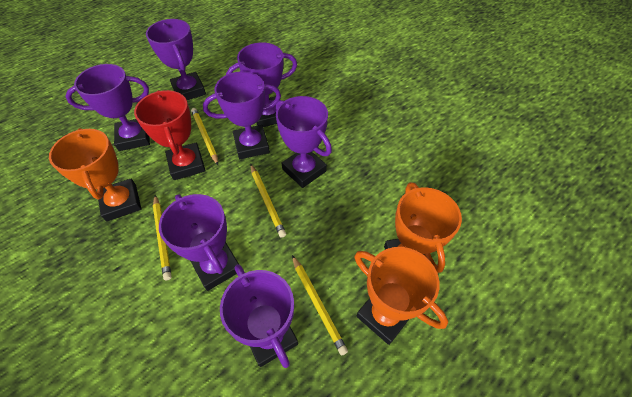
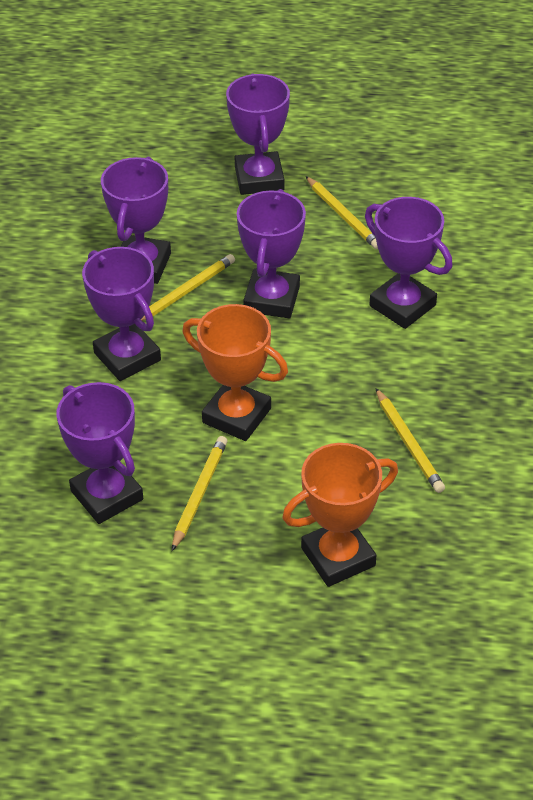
orange trophy: [49,128,141,222] [354,247,448,345] [384,182,462,273] = 3 -> [182,304,288,441] [282,443,398,587] = 2
purple trophy: [65,64,150,151] [146,19,206,100] [159,194,239,291] [203,71,281,159] [220,264,298,368] [226,43,297,127] [276,96,332,188] = 7 -> [56,382,143,524] [82,247,161,381] [101,157,171,284] [226,73,290,195] [237,189,306,318] [365,197,452,329] = 6
red trophy: [134,90,205,180] = 1 -> none = 0

